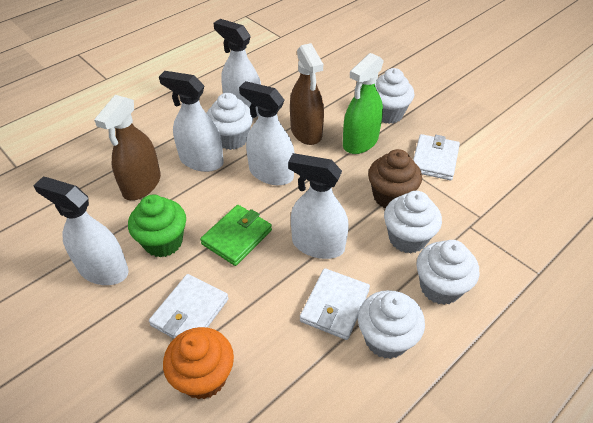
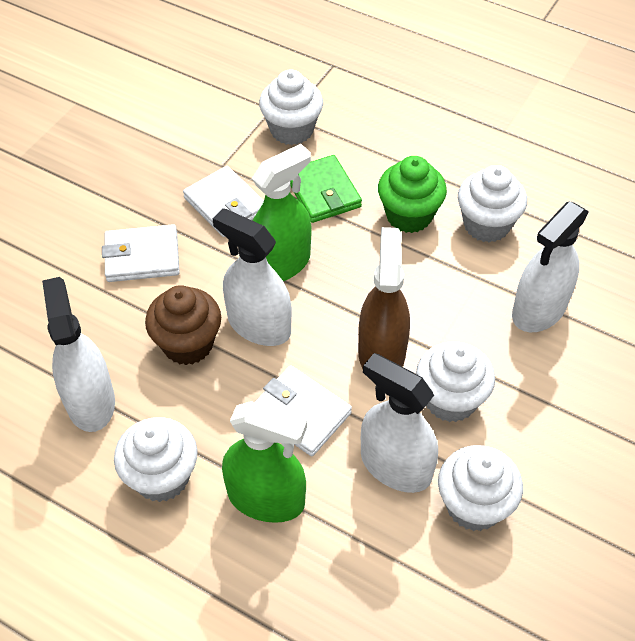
brown spray bottle: [94,95,161,200] [290,43,324,145] = 2 -> [358,227,410,369] = 1
green spray bottle: [343,53,384,154] = 1 -> [222,401,307,523] [252,144,311,281] = 2
orange cupcake: [163,327,234,400] = 1 -> none = 0
white spray bottle: [33,177,129,285] [159,71,224,172] [213,19,261,117] [239,81,294,185] [288,153,349,259] = 5 -> [42,277,115,432] [212,208,292,346] [361,353,438,493] [512,201,589,332] = 4

